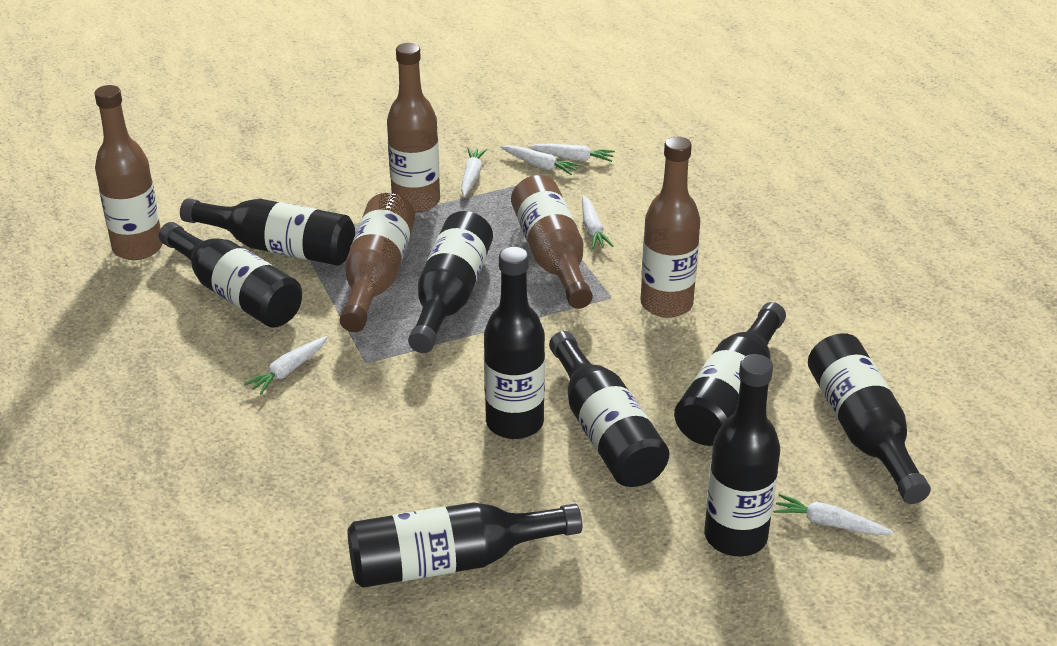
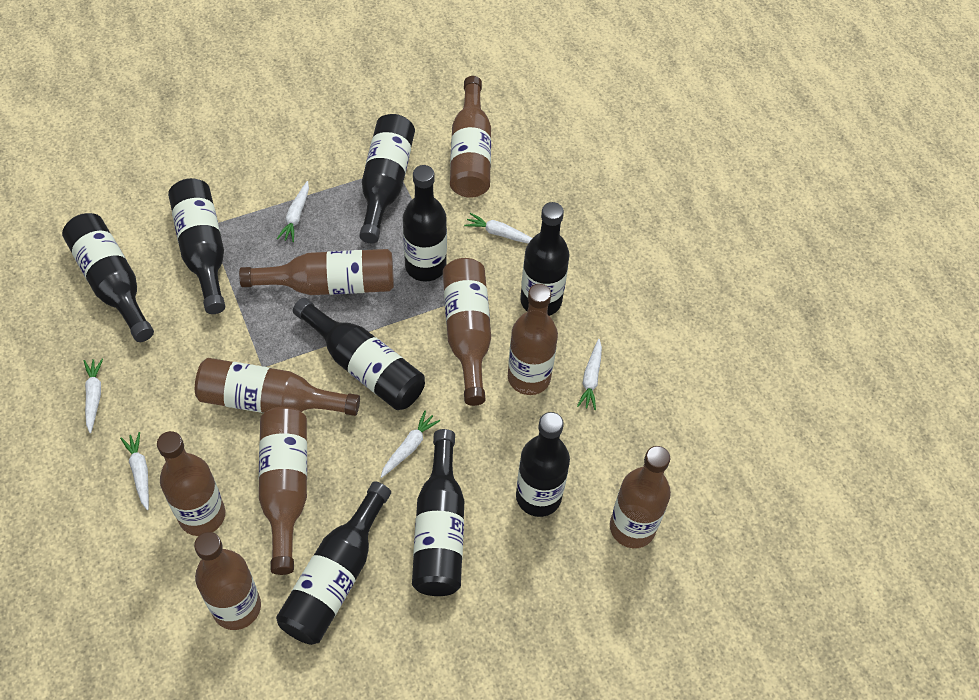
brown bottle: [94,85,163,260] [340,193,415,332] [387,43,440,213] [511,175,593,309] [641,137,700,318] = 5 -> [157,431,225,536] [194,532,261,630] [195,358,360,416] [239,249,394,295] [259,407,307,575] [443,258,491,406] [450,76,491,198] [508,284,558,395] [610,446,671,548] = 9

